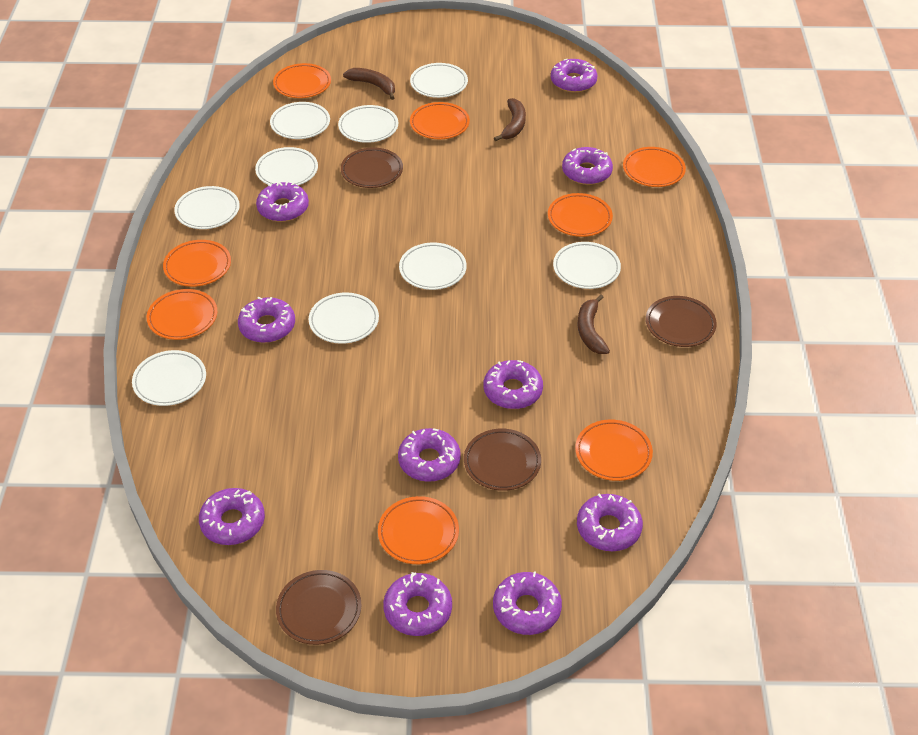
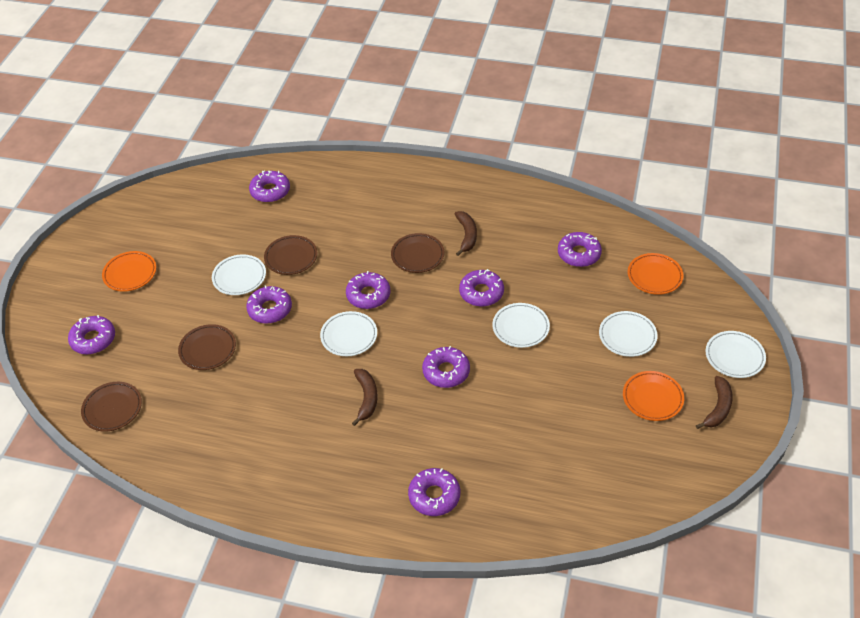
orange plate: [147,289,218,340] [163,240,231,287] [273,63,331,98] [378,496,459,564] [410,102,470,139] [548,193,613,237] [575,420,653,481] [623,147,686,187] = 8 -> [102,251,156,292] [623,371,684,421] [628,253,684,295] = 3
purple donut: [199,488,265,545] [238,297,295,343] [256,182,309,222] [383,572,452,636] [398,428,461,482] [484,360,543,409] [493,571,562,635] [551,59,597,93] [562,147,613,185] [577,493,643,551] = 10 -> [68,315,115,354] [246,285,292,324] [249,171,290,202] [346,271,391,309] [408,468,460,516] [422,346,470,388] [459,269,504,307] [558,232,602,267] = 8
white plate: [132,350,206,406] [174,186,240,229] [255,147,318,185] [270,102,330,139] [309,292,379,344] [338,105,398,143] [399,243,467,290] [410,63,468,98] [553,242,621,289] = 9 -> [212,254,266,295] [320,311,377,356] [492,303,550,348] [599,311,658,357] [706,331,766,378] = 5

